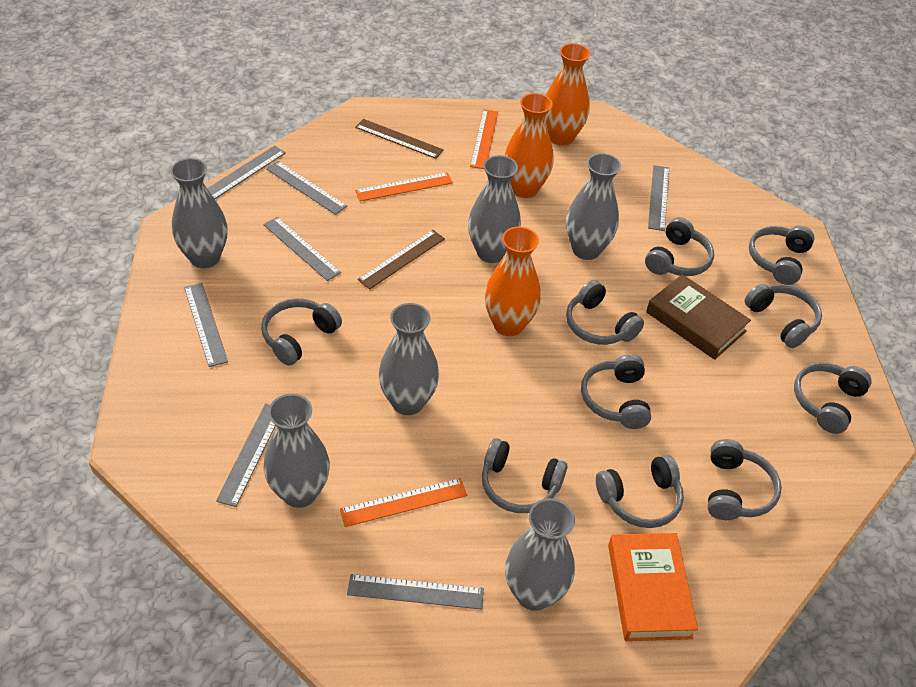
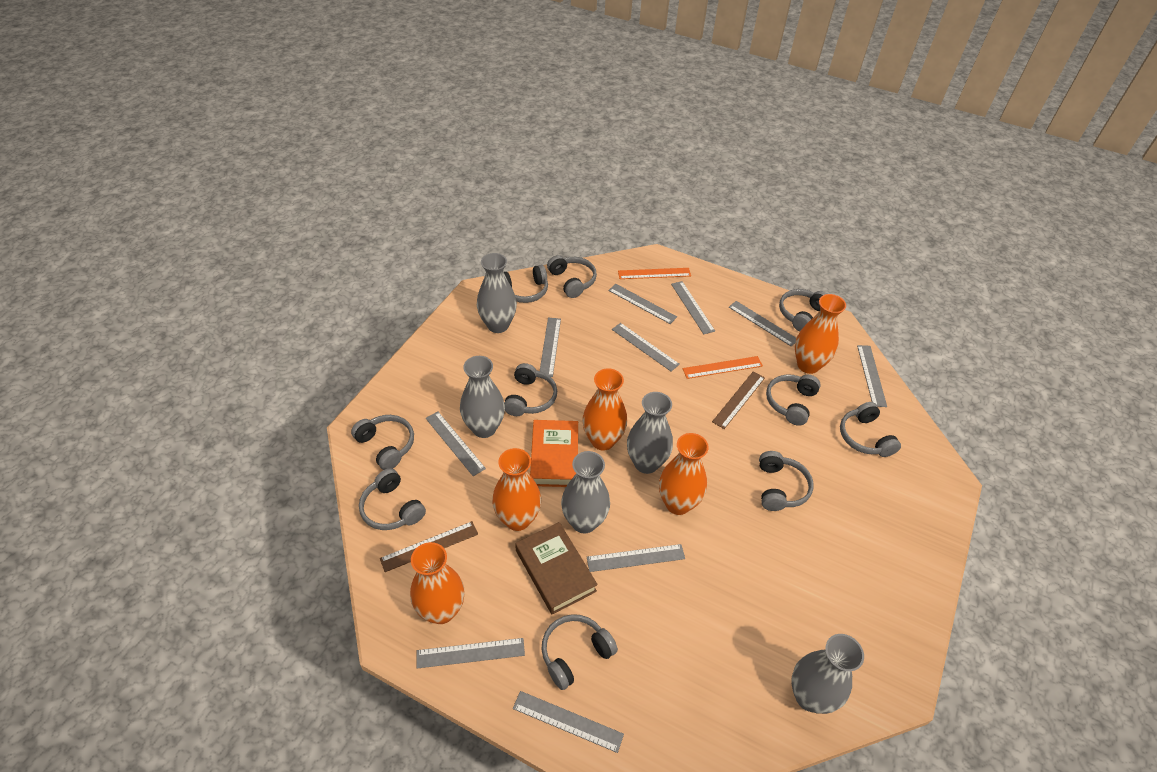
grey ruler: [184,283,228,367] [207,146,286,199] [216,404,276,507] [263,217,341,281] [266,161,347,215] [347,574,484,610] [648,165,669,231] = 7 -> [417,638,525,668] [426,411,486,476] [513,691,624,753] [540,318,561,377] [587,544,685,572] [608,284,677,324] [612,323,680,371] [671,281,715,334] [729,301,796,347] [857,345,887,407] = 10
grey vase: [170,158,227,268] [263,394,330,508] [378,303,439,415] [468,155,521,263] [505,498,575,611] [566,153,621,260] = 6 -> [460,356,505,438] [477,253,517,333] [561,451,610,534] [627,392,673,474] [791,634,864,714] = 5
orange ruler: [340,478,467,527] [355,172,453,201] [470,109,498,169] = 3 -> [618,268,691,279] [683,356,763,379] = 2
orange vase: [485,227,541,336] [504,93,554,198] [545,43,590,146] = 3 -> [410,542,465,624] [492,448,541,531] [582,368,627,451] [659,433,709,515] [795,294,846,374] = 5

